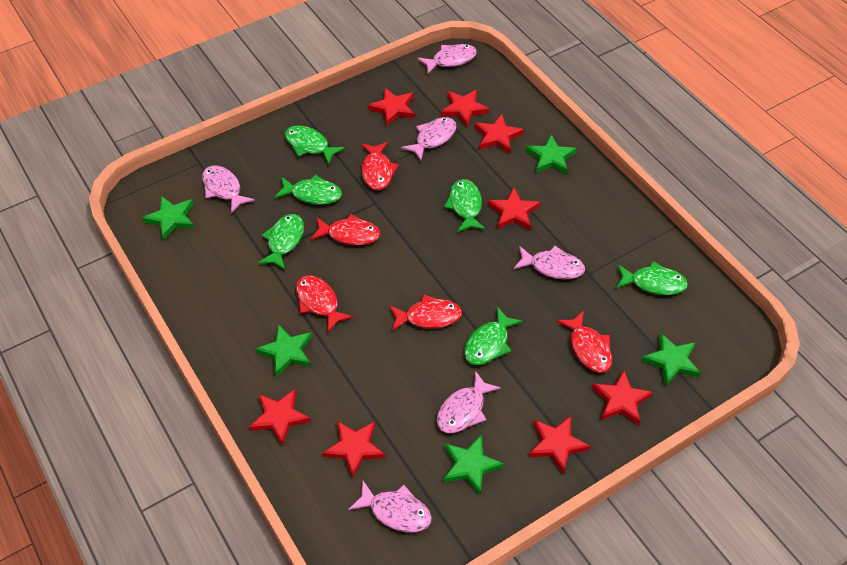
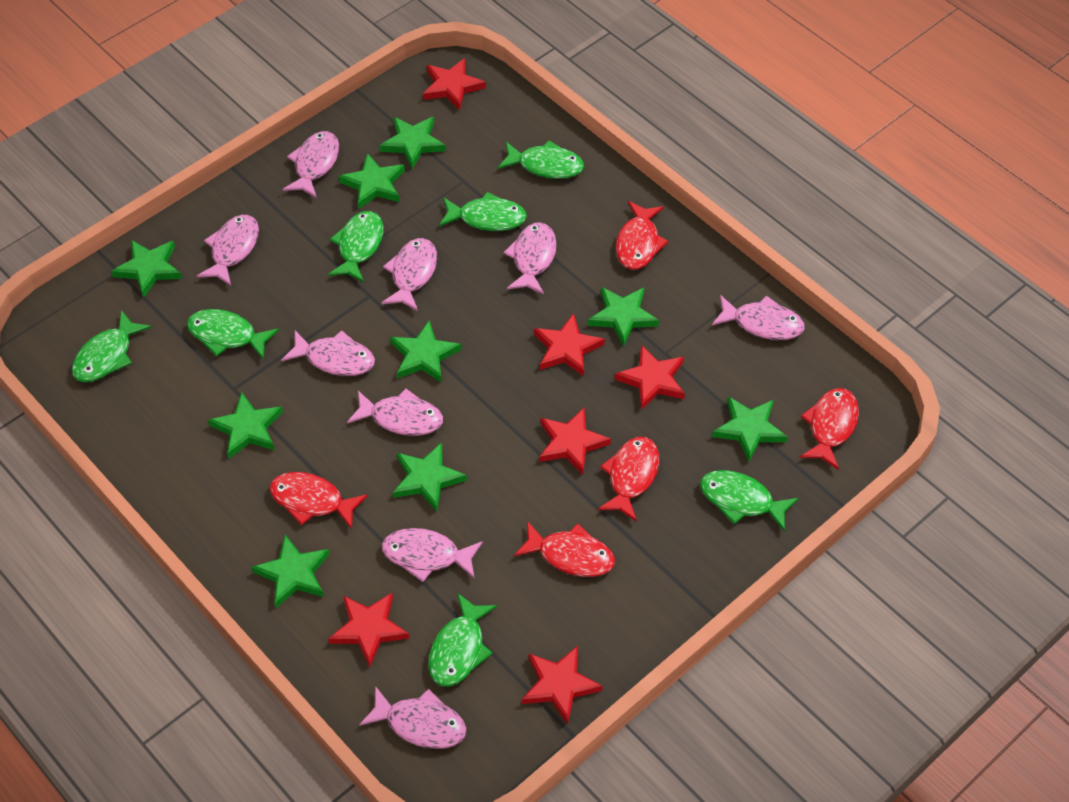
green fish: [258,214,304,270] [274,175,342,205] [285,126,345,165] [444,179,486,232] [464,307,523,365] [616,261,688,295] = 6 -> [72,310,151,382] [187,309,279,359] [328,211,384,282] [428,593,497,687] [439,192,527,231] [498,140,584,179] [700,470,799,532] = 7
green star: [142,196,195,240] [256,324,312,377] [443,434,504,495] [526,135,577,174] [641,332,701,386] = 5 -> [111,240,182,298] [208,392,283,458] [252,535,330,608] [338,153,405,209] [379,117,446,169] [390,320,461,383] [393,442,467,512] [588,287,659,347] [712,396,788,462] = 9
pink fish: [202,165,255,213] [348,481,432,533] [401,117,457,161] [417,44,477,74] [437,371,501,433] [514,246,585,279] = 6 -> [197,215,259,286] [281,330,375,376] [283,131,339,198] [347,389,443,436] [359,686,466,749] [382,238,437,311] [382,528,483,582] [504,222,557,295] [712,295,805,340] = 9
red star: [249,389,311,446] [323,421,385,478] [368,88,415,126] [441,90,489,127] [475,114,524,154] [488,188,540,230] [528,416,590,474] [592,370,653,425] = 8 -> [328,593,409,667] [423,58,486,110] [522,646,603,724] [534,313,605,376] [539,408,611,475] [615,345,685,410] = 6

